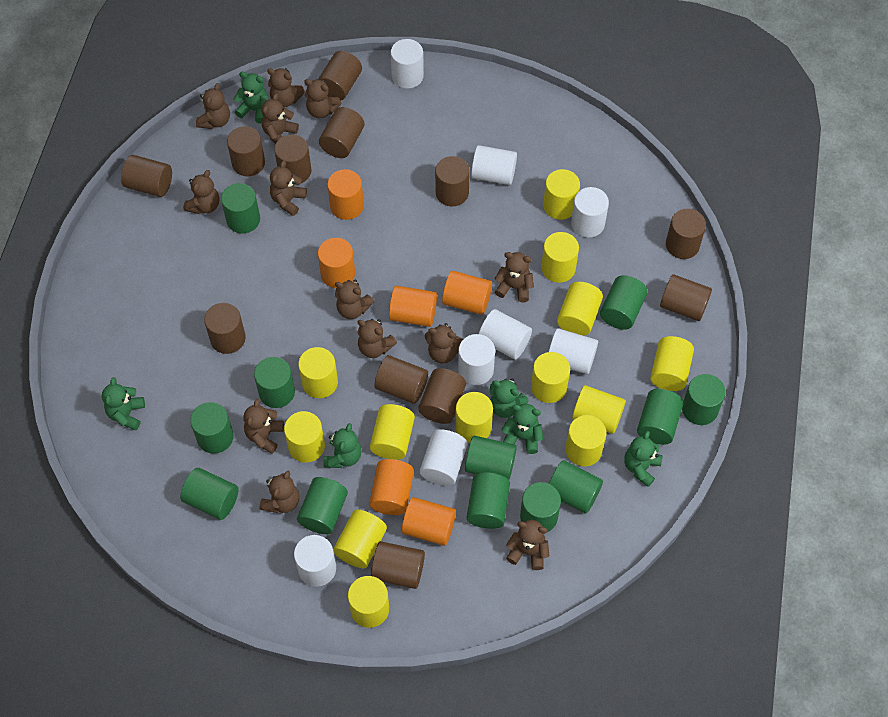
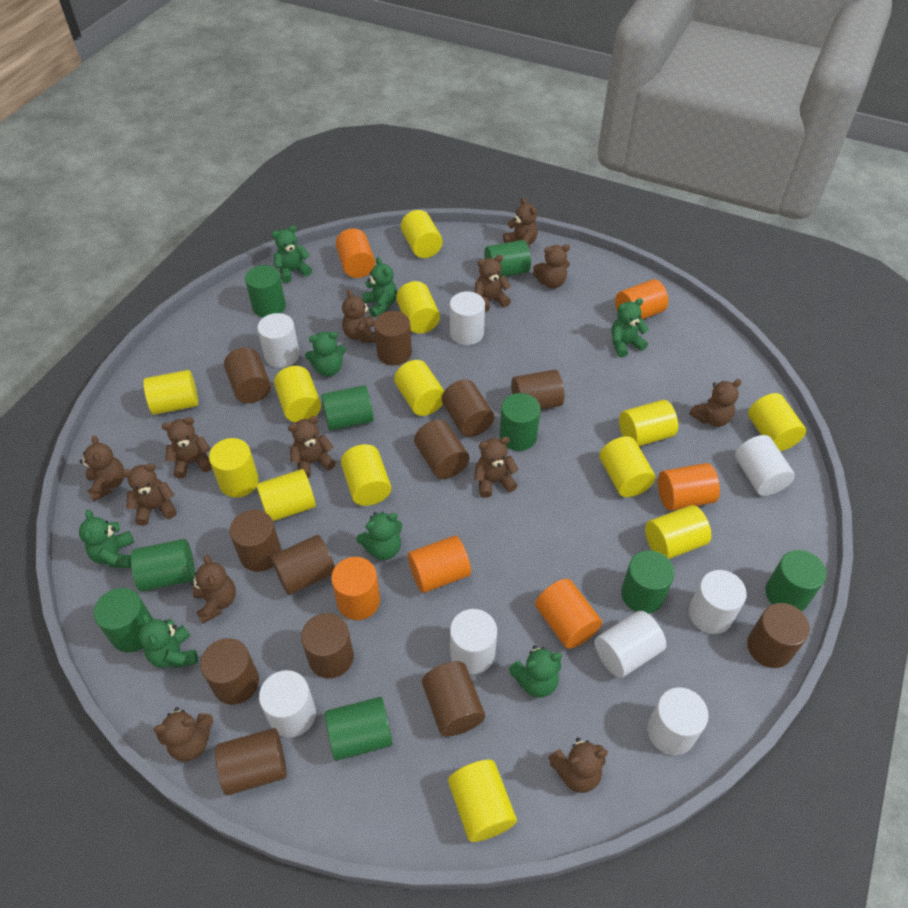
green cylinder: [180,468,239,520] [190,402,234,454] [221,183,260,233] [254,357,295,408] [297,477,348,534] [465,436,517,480] [467,472,510,529] [520,482,561,532] [549,460,603,514] [600,275,648,330] [637,389,684,445] [682,374,726,425] = 12 -> [94,588,153,652] [131,539,195,592] [245,265,286,317] [321,385,374,431] [325,697,393,761] [484,240,531,277] [499,393,541,451] [621,550,675,614] [765,550,826,611] = 9
green teddy bear: [102,377,145,431] [234,72,268,124] [324,423,362,468] [490,378,529,418] [502,404,543,454] [624,431,663,487] = 6 -> [79,510,134,568] [138,614,198,668] [272,225,312,283] [305,332,346,377] [356,512,402,560] [362,257,397,317] [509,645,562,698] [611,298,649,358] = 8

